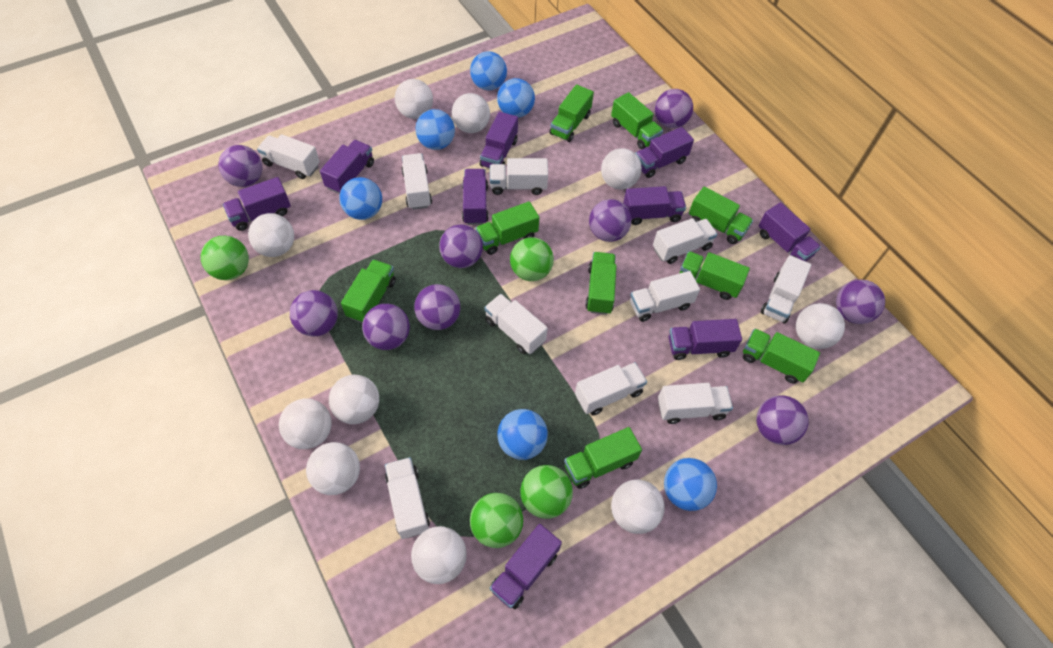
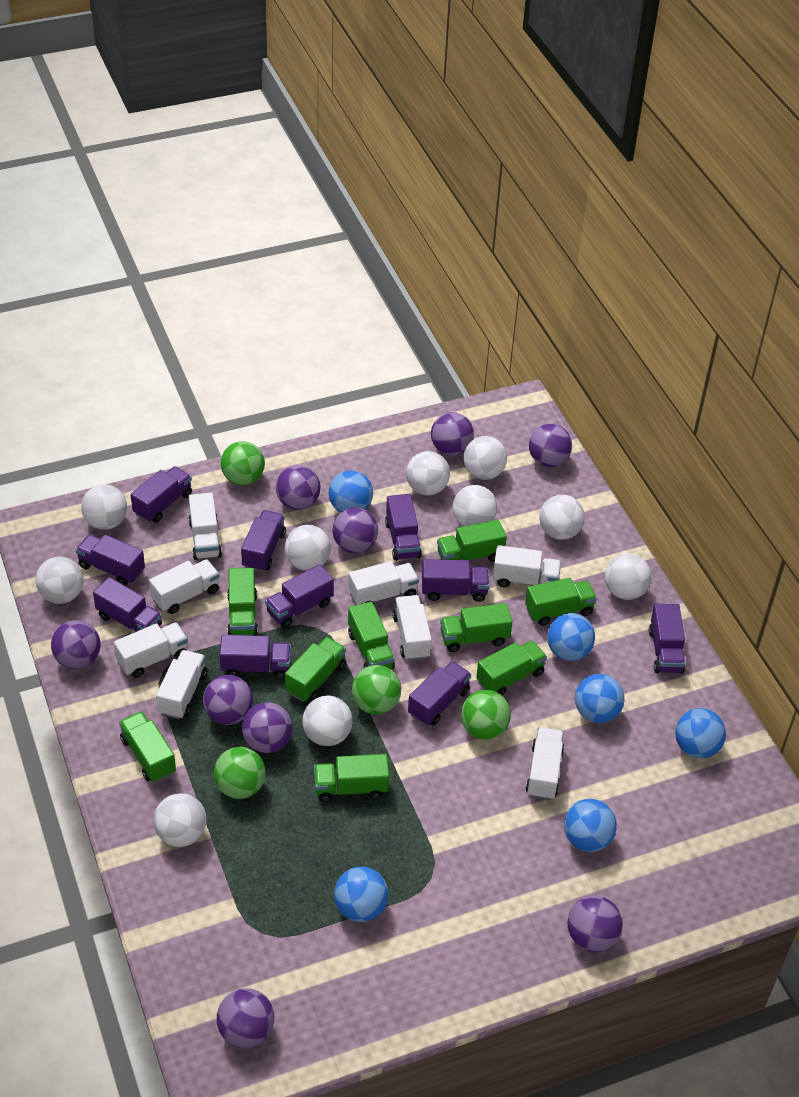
purple truck: [223,177,291,231] [320,140,374,194] [462,169,489,225] [480,112,518,168] [490,524,562,609] [623,186,686,225] [635,127,694,178] [669,319,742,360] [759,202,821,262] = 9 -> [76,534,145,586] [93,577,162,632] [131,466,192,523] [219,635,291,679] [241,510,286,572] [265,564,334,628] [385,494,422,561] [408,661,471,726] [422,559,489,602] [649,604,685,674] = 10
white truck: [257,134,320,179] [385,457,430,539] [401,153,432,210] [484,294,548,354] [490,158,548,195] [575,362,647,415] [630,271,700,322] [653,218,718,264] [658,383,733,424] [760,255,811,323] = 10 -> [114,622,188,678] [149,559,220,614] [156,650,207,719] [188,493,222,560] [349,561,419,605] [392,595,432,661] [493,545,561,587] [526,727,564,800] = 8

